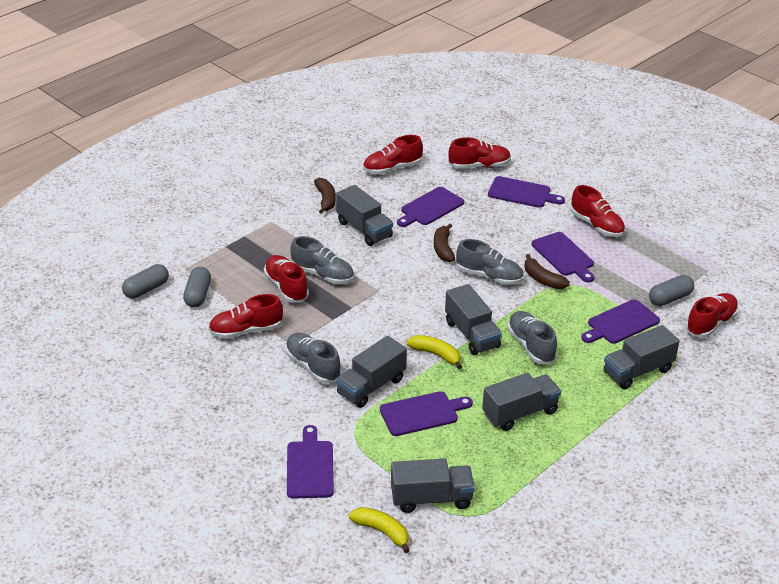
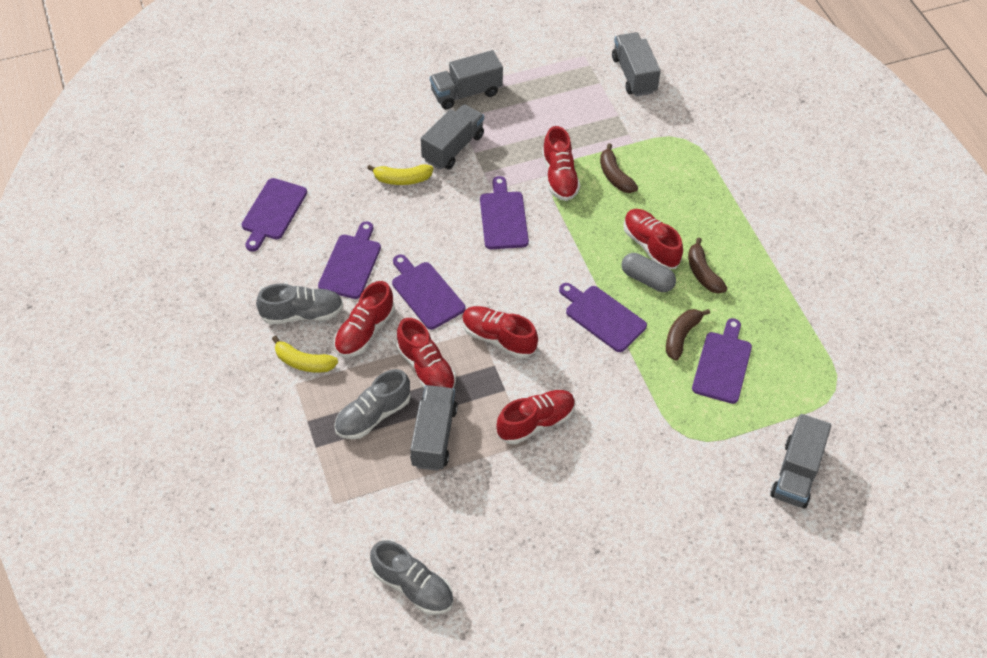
grey capsule: [122,264,169,299] [183,267,211,307] [649,275,694,306] = 3 -> [622,253,676,292] = 1
grey shoe: [285,333,341,384] [290,236,354,284] [456,239,523,285] [507,311,557,364] = 4 -> [256,283,343,325] [334,369,411,439] [370,540,453,615] = 3
grey truck: [336,185,393,246] [336,336,407,408] [391,458,475,513] [445,284,502,355] [482,373,561,431] [604,325,680,389] = 6 -> [410,385,458,471] [421,104,484,170] [430,50,503,110] [612,32,661,96] [770,414,831,508] = 5

